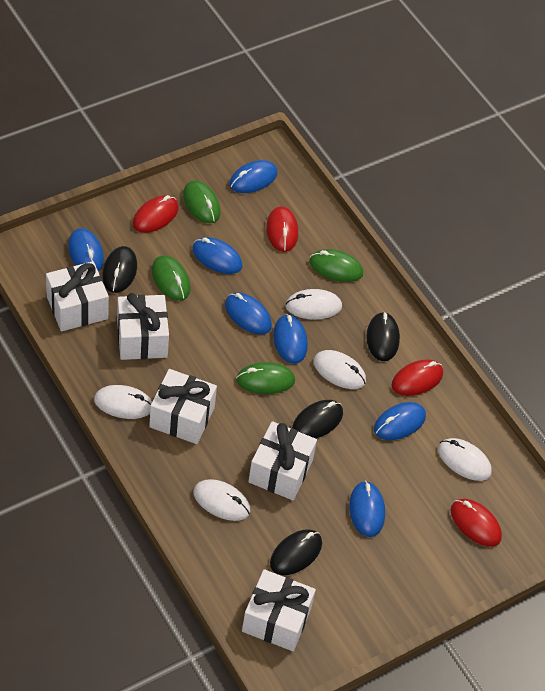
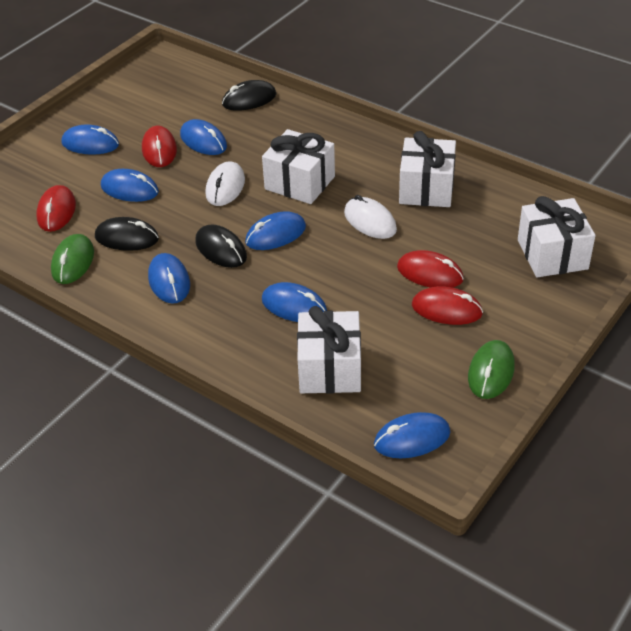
black mouse: [103,246,137,293] [270,529,322,575] [292,400,343,438] [366,312,400,361] = 4 -> [95,217,159,251] [195,225,247,268] [222,80,276,111] = 3
green mouse: [152,255,191,301] [183,180,221,223] [236,362,295,394] [309,249,363,282] = 4 -> [51,234,94,284] [468,340,515,399] = 2
white gift: [46,261,109,331] [117,293,169,360] [149,369,217,444] [242,569,316,651] [248,421,317,500] = 5 -> [262,129,335,204] [297,306,361,394] [399,131,456,207] [518,196,595,277] = 4
white mouse: [94,385,152,419] [193,479,250,521] [285,289,342,320] [313,350,366,389] [438,438,492,481] = 5 -> [205,162,245,206] [344,195,397,239] = 2

